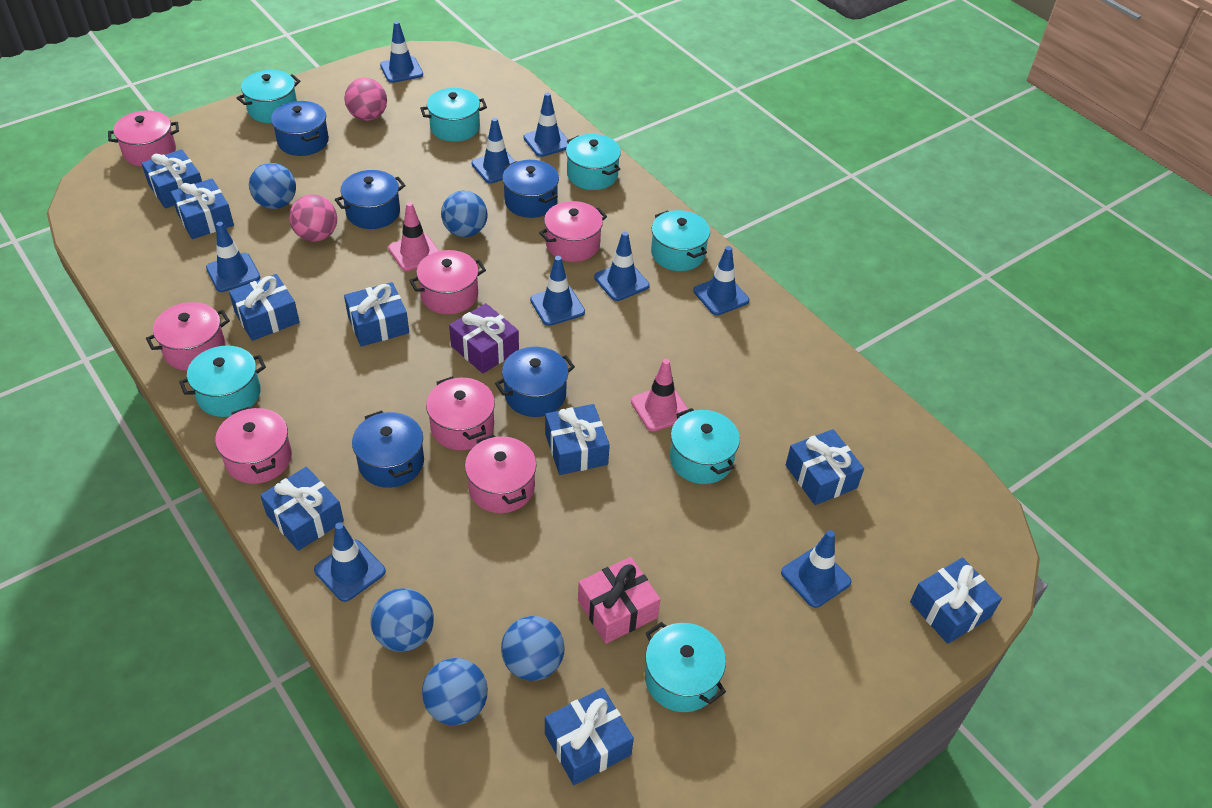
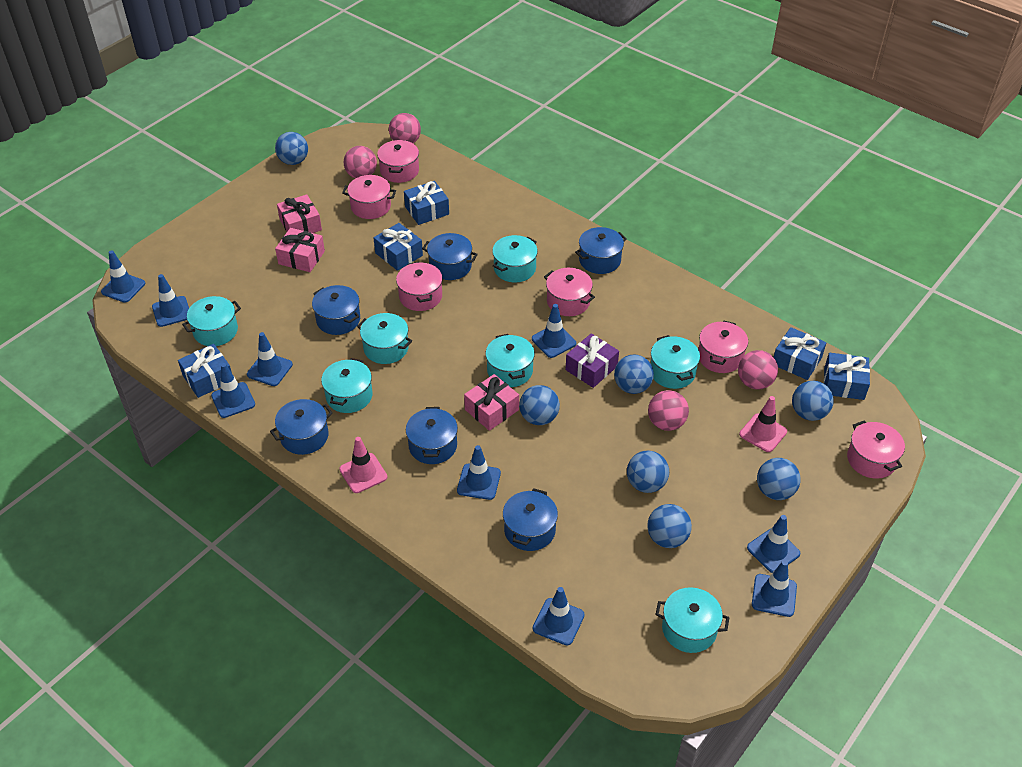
blue ball: [249,163,296,209] [371,588,434,652] [422,658,488,725] [441,191,488,237] [501,616,565,681] = 5 -> [275,132,308,165] [519,385,560,425] [614,354,654,394] [627,450,669,493] [647,504,692,548] [757,458,801,500] [792,381,834,421] = 7
blue gift: [141,149,202,209] [170,178,234,239] [229,274,300,341] [260,467,344,551] [344,282,409,347] [545,404,610,475] [545,688,634,785] [786,429,864,505] [910,557,1002,644] = 9 -> [178,344,232,398] [374,223,423,271] [404,181,449,225] [774,327,826,380] [824,353,870,400] = 5
blue pot: [271,101,329,156] [335,170,406,229] [352,410,424,488] [495,347,575,417] [502,160,559,218] = 5 -> [270,399,333,455] [312,285,360,335] [406,407,458,464] [422,233,478,280] [503,488,558,551] [575,227,627,274] = 6
pink ball: [289,194,337,242] [344,78,387,121] = 2 -> [344,146,377,178] [389,113,421,143] [648,390,689,431] [738,350,778,390] = 4
pink gift: [578,557,660,644] = 1 -> [275,228,325,272] [277,194,322,233] [464,374,519,431] = 3
pink pot: [108,110,179,167] [146,302,230,371] [215,407,292,484] [409,250,486,314] [426,376,495,450] [465,434,537,513] [539,201,607,262] = 7 -> [342,175,396,219] [377,140,419,183] [396,262,443,311] [544,268,595,316] [698,321,748,373] [847,421,905,479] = 6

